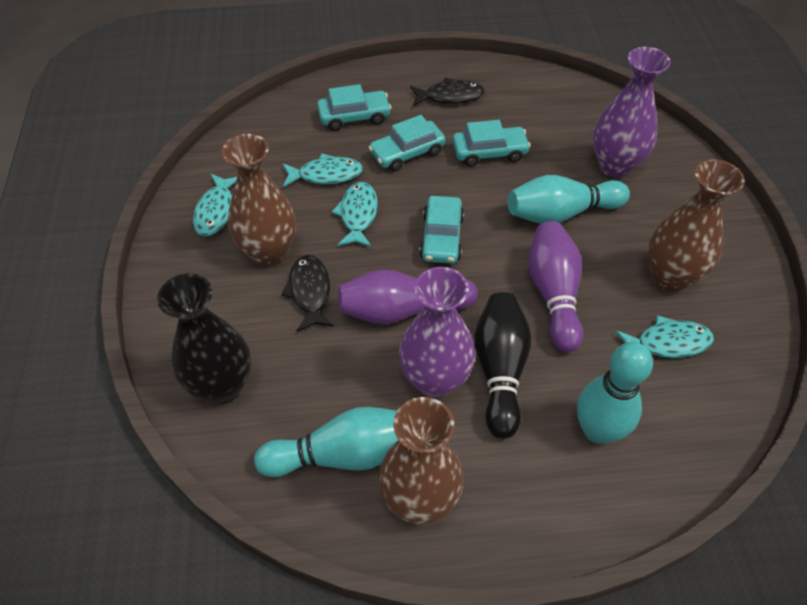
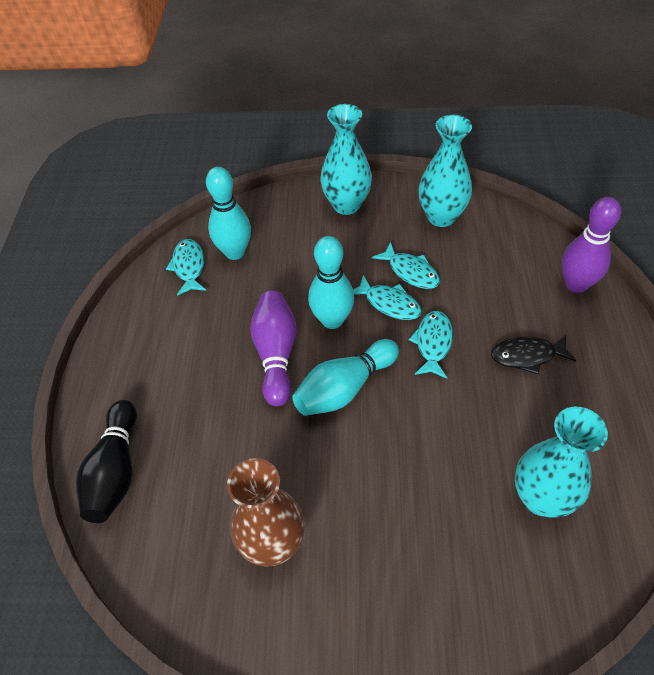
black fish: [281,255,334,332] [410,78,485,106] = 2 -> [491,335,576,374] = 1
black vase: [157,273,251,404] = 1 -> none = 0
brown vase: [222,134,296,266] [379,397,464,524] [648,159,745,292] = 3 -> [227,458,305,567] = 1
purple vase: [399,267,475,398] [593,47,671,177] = 2 -> none = 0
turquoise car: [317,84,392,131] [368,115,446,171] [419,196,464,264] [452,120,531,167] = 4 -> none = 0
turquoise vase: none = 0 -> [320,104,372,215] [419,115,472,227] [515,407,608,518] = 3

